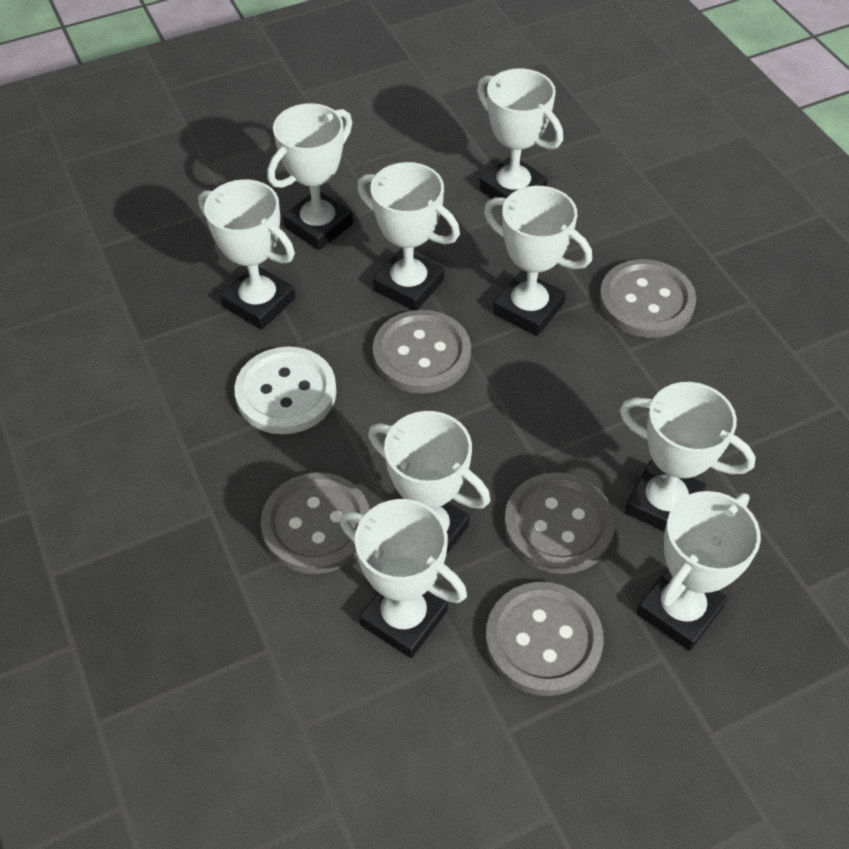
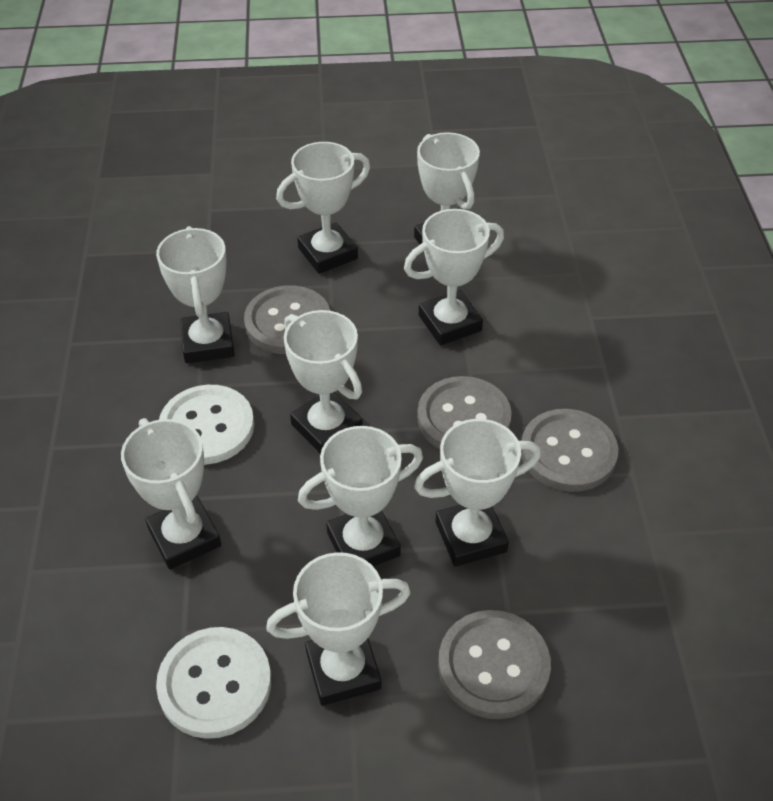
grey button: [261,472,370,574] [373,310,471,394] [486,582,604,696] [504,472,615,574] [599,259,696,338] = 5 -> [244,285,330,354] [417,376,512,449] [438,610,551,719] [521,409,618,492] = 4
white button: [235,347,337,434] = 1 -> [156,627,271,739] [159,385,254,465] = 2

